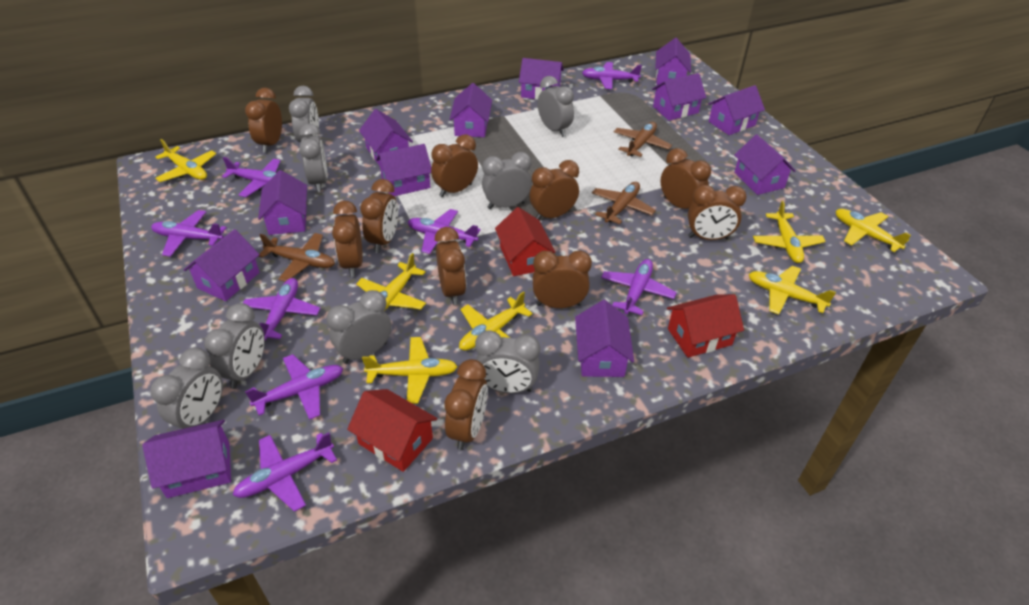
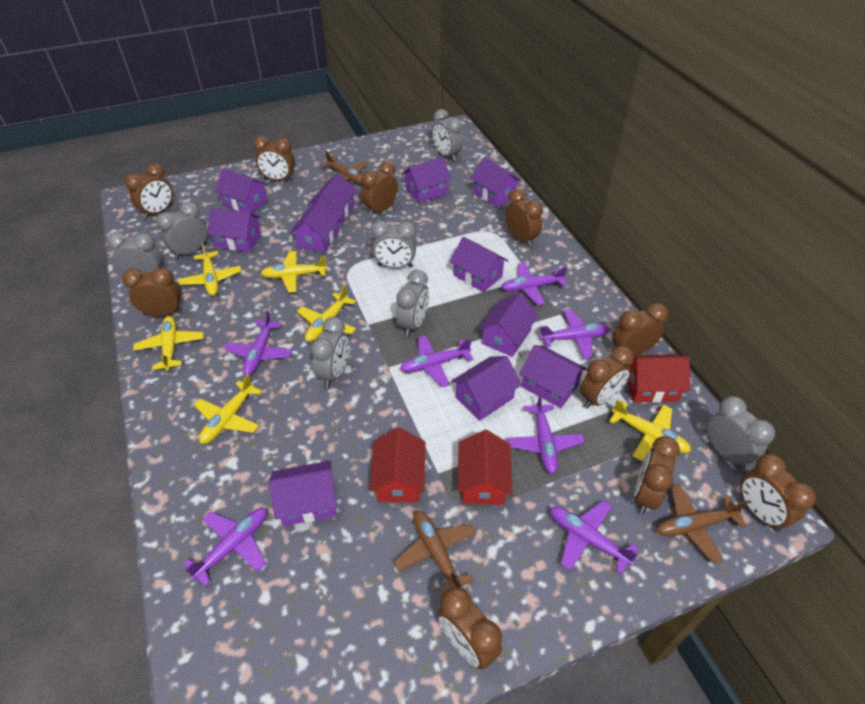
grey clock: [150,347,223,429] [204,303,265,389] [289,86,319,143] [299,123,328,192] [327,290,392,364] [475,330,540,393] [482,152,532,209] [538,76,574,137] = 8 -> [107,232,163,274] [156,202,207,259] [311,317,349,388] [371,221,416,268] [396,270,429,337] [432,109,463,161] [707,396,775,469] = 7
purple house: [142,420,231,498] [184,229,260,301] [258,170,307,235] [359,109,413,166] [376,144,432,196] [449,83,492,137] [519,58,564,100] [575,300,634,377] [652,73,706,120] [655,38,691,85] [708,85,765,135] [734,134,796,195] = 12 -> [207,208,261,252] [215,168,268,213] [269,461,337,526] [290,198,341,253] [307,173,357,226] [402,157,452,203] [450,237,508,292] [451,356,521,421] [470,157,521,207] [478,293,539,357] [519,345,587,408] = 11
purple plane: [151,210,227,257] [222,157,280,197] [233,432,337,512] [243,278,321,340] [245,354,343,420] [408,209,481,254] [582,62,642,89] [601,259,677,315] = 8 -> [183,508,267,587] [224,310,292,375] [400,335,473,387] [501,263,568,306] [507,394,584,474] [539,310,610,359] [550,500,638,575] = 7
yellow plane: [155,139,216,182] [356,253,426,311] [362,337,458,404] [459,291,533,351] [749,266,836,315] [753,200,825,263] [836,209,911,252] = 7 -> [133,316,204,371] [178,242,241,296] [194,374,262,444] [261,251,328,293] [297,285,356,342] [609,400,691,461] = 6

